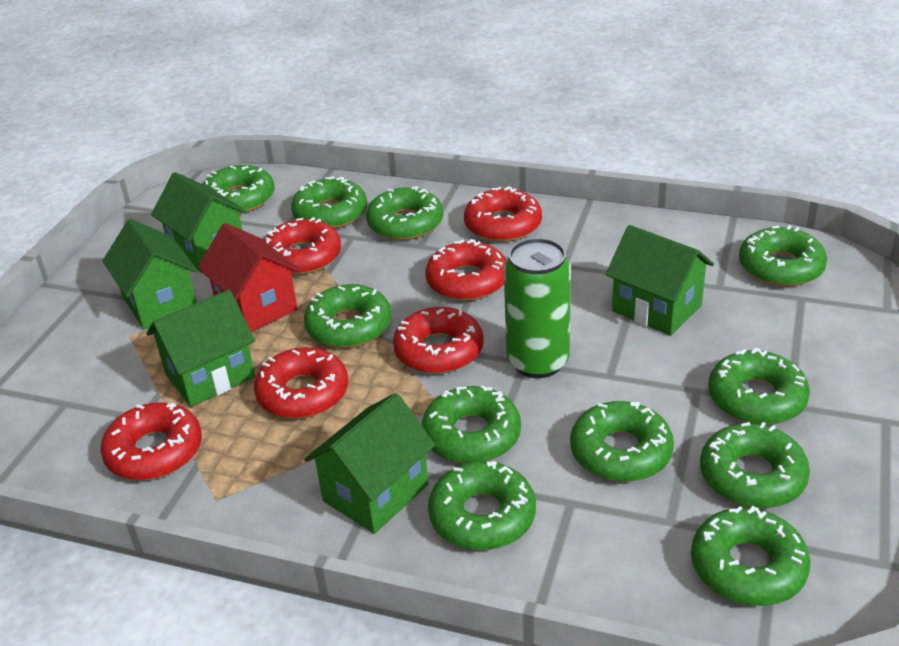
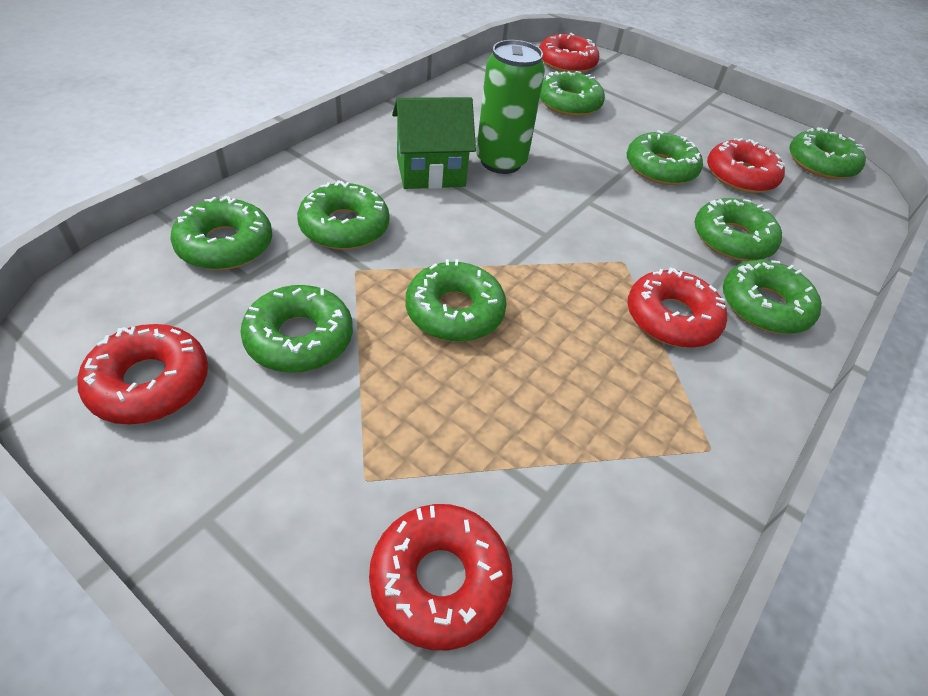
green donut: [203,165,274,214] [291,176,367,229] [304,284,391,348] [366,186,443,240] [422,385,521,464] [428,461,536,550] [570,401,674,482] [691,506,810,606] [700,422,810,508] [708,348,810,425] [739,225,827,287] = 11 -> [170,196,272,270] [240,285,353,373] [297,180,390,250] [406,259,507,342] [540,71,605,116] [627,130,703,185] [694,198,782,261] [723,260,822,334] [790,127,866,180] = 9
green house: [103,219,198,329] [147,290,255,407] [151,172,247,273] [304,393,435,534] [606,225,714,336] = 5 -> [392,97,476,189] = 1
red donut: [101,402,202,480] [254,347,348,419] [264,217,341,275] [393,307,484,374] [425,239,507,301] [464,186,542,242] = 6 -> [77,324,208,424] [369,504,513,650] [539,33,599,73] [628,268,727,348] [707,138,785,193] = 5
red house: [198,223,300,332] = 1 -> none = 0

